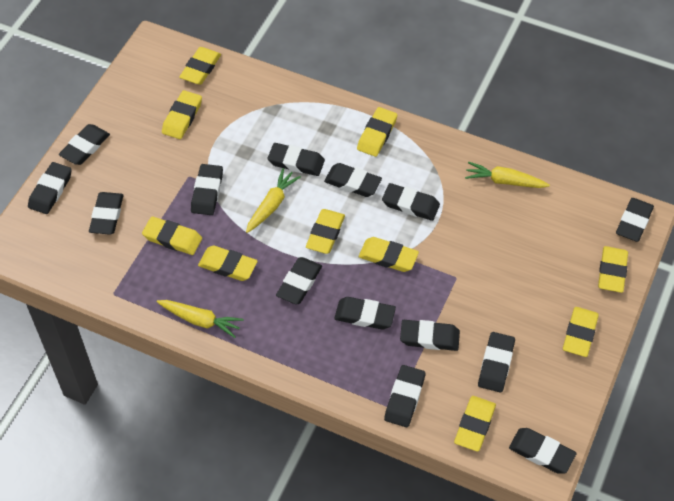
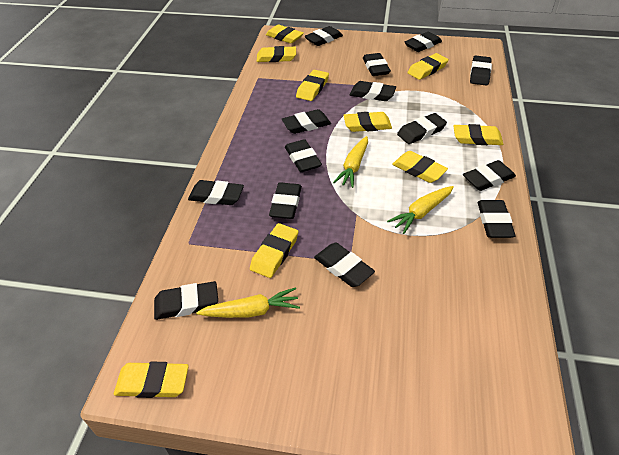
yellow eraser: [142,216,202,255] [162,90,202,139] [179,47,221,85] [198,245,258,281] [306,209,345,254] [357,107,397,157] [359,237,419,272] [454,396,496,452] [563,307,599,357] [598,246,628,293] = 10 -> [114,362,189,398] [250,223,298,278] [257,46,296,62] [266,25,304,44] [296,70,329,101] [343,112,392,132] [392,151,448,183] [408,53,449,80] [453,124,503,145] = 9

